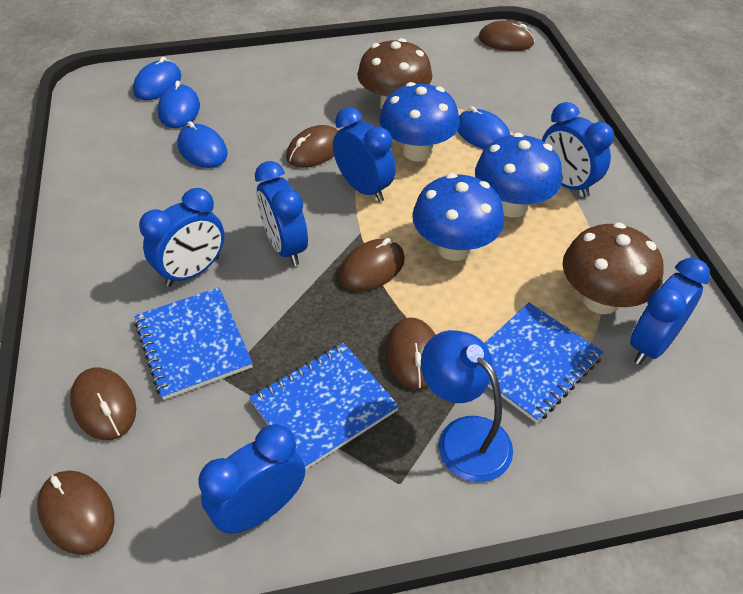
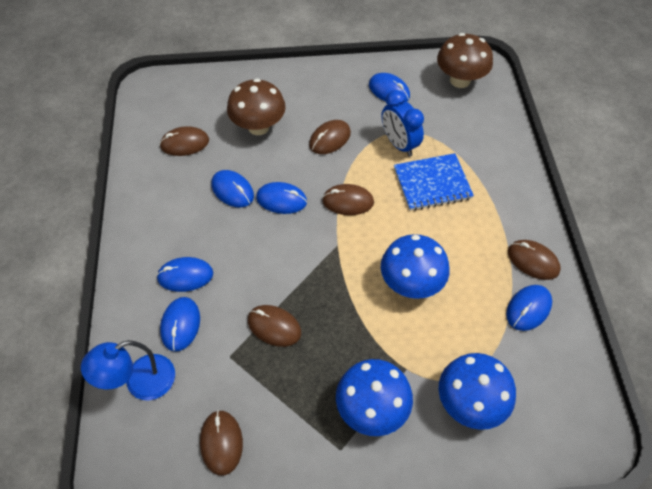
blue clock: [139,188,225,287] [198,424,305,534] [255,161,308,266] [333,107,396,202] [542,102,614,197] [630,258,710,365] = 6 -> [382,90,424,157] = 1
blue mouse: [133,57,181,100] [158,81,200,128] [177,121,228,168] [457,106,510,149] = 4 -> [156,257,213,292] [160,297,200,352] [212,170,254,208] [256,182,307,214] [369,73,410,102] [506,285,552,331] = 6
blue notebook: [134,287,253,400] [249,343,399,470] [484,303,603,423] = 3 -> [394,153,474,211] = 1

